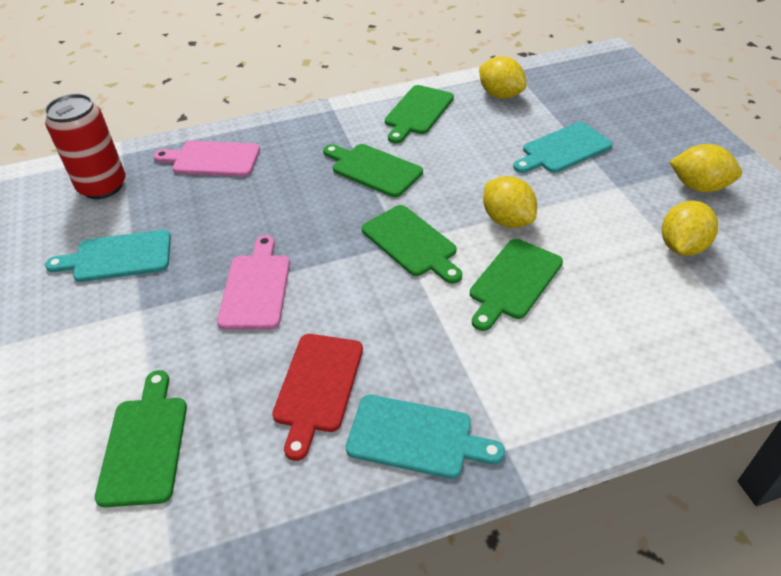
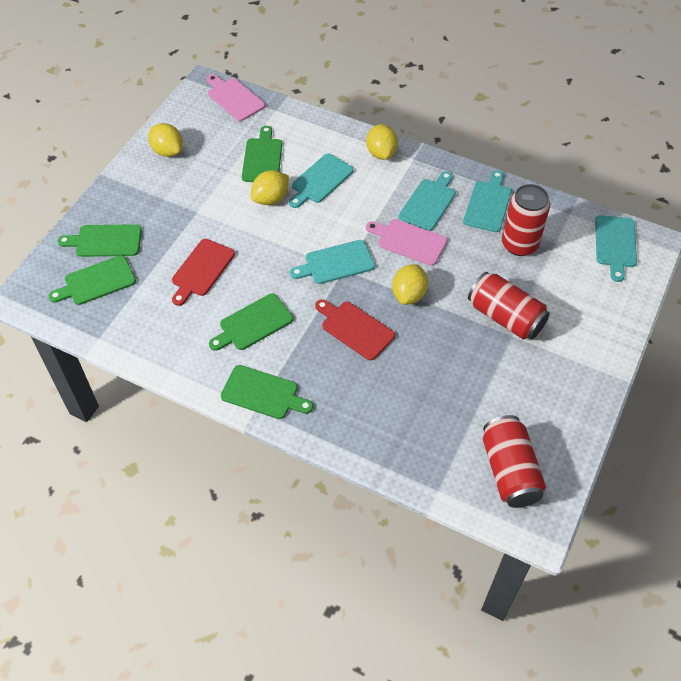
red can: [45,94,126,199] = 1 -> [468,272,550,340] [483,415,546,508] [502,184,550,256] = 3
red cutting board: [272,334,363,461] = 1 -> [172,239,235,306] [315,299,395,360] = 2
turquoise cutting board: [45,230,171,282] [346,395,505,479] [513,122,612,173] = 3 -> [289,154,354,208] [290,240,375,284] [399,171,456,231] [463,170,512,232] [595,215,637,282] = 5

